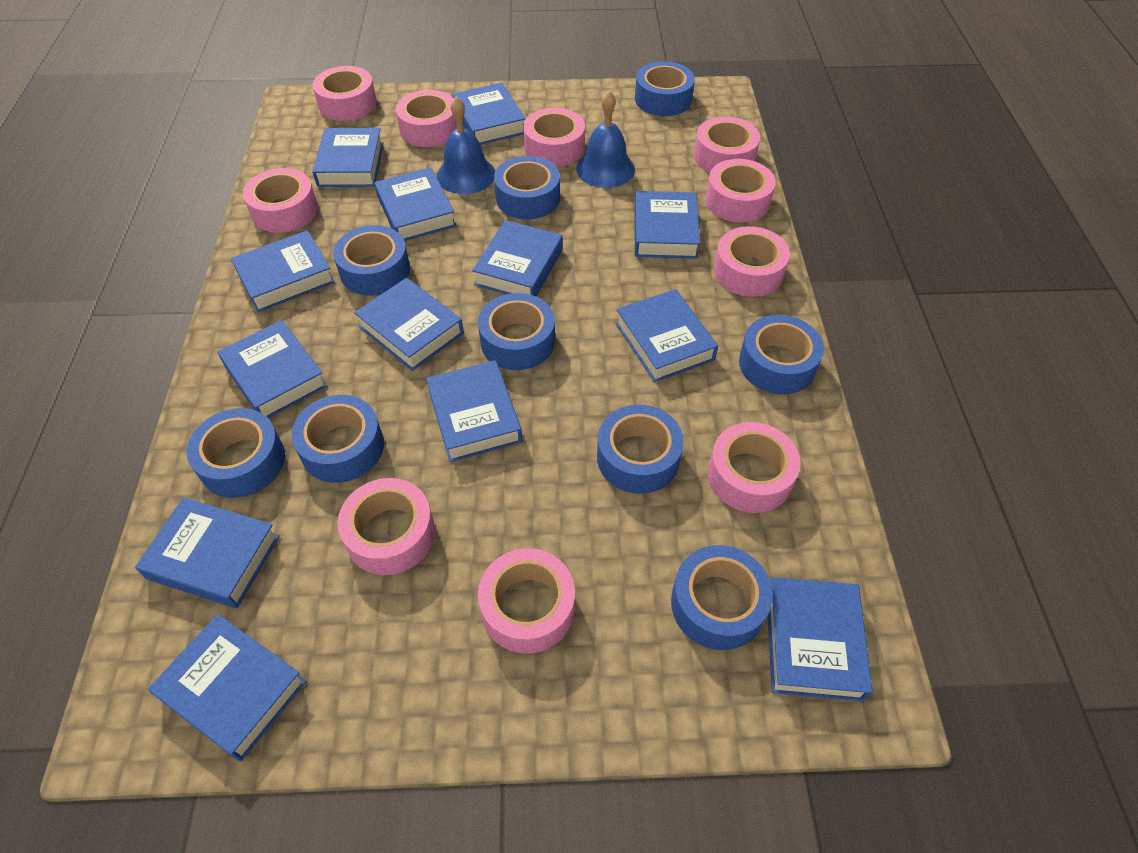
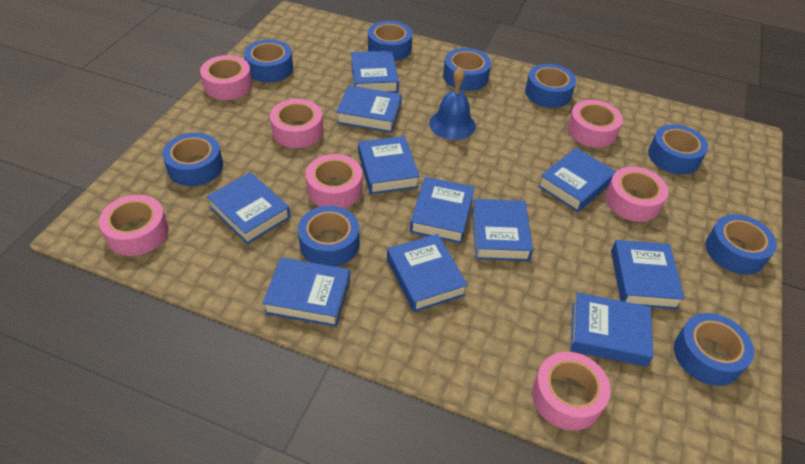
blue bell: [437,97,495,194] [576,91,635,188] = 2 -> [429,68,476,140] = 1
blue book: [135,497,280,608] [148,614,307,761] [218,320,328,418] [231,230,335,312] [312,128,384,187] [354,278,464,371] [374,167,456,241] [426,360,522,462] [452,83,525,145] [472,220,563,296] [615,289,718,382] [634,191,700,259] [768,577,873,701] = 13 -> [206,172,291,244] [262,257,350,327] [336,85,402,133] [351,51,399,93] [358,136,420,194] [387,234,468,312] [410,177,475,243] [472,199,533,261] [538,148,616,212] [571,293,654,366] [611,240,685,310] = 11
pink tape: [243,168,318,233] [313,66,377,121] [338,478,435,575] [396,90,457,147] [478,548,575,654] [523,108,585,167] [694,116,760,173] [705,159,776,222] [708,422,801,513] [714,226,790,297] = 10 -> [99,195,169,256] [200,55,252,100] [270,99,323,148] [306,154,362,208] [532,352,611,431] [567,100,623,148] [605,167,669,222] = 7

